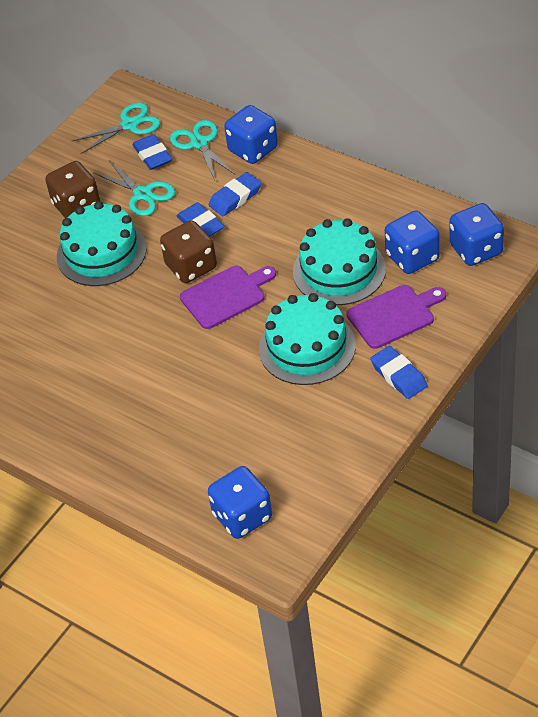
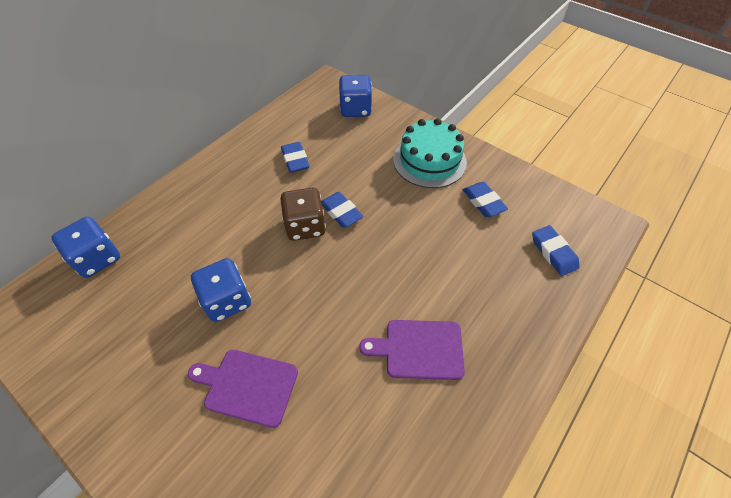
blue dice: [208,466,272,539] [224,105,278,164] [385,210,440,274] [450,203,504,266] = 4 -> [51,217,120,278] [191,258,251,322] [339,75,372,117] = 3
brown dice: [45,161,100,218] [160,220,217,283] = 2 -> [280,188,326,241] = 1
turquoise cake: [57,201,147,286] [259,293,356,385] [293,218,386,305] = 3 -> [393,118,467,188] = 1
turquoise scissors: [71,102,160,154] [93,160,175,216] [170,120,235,180] = 3 -> none = 0

